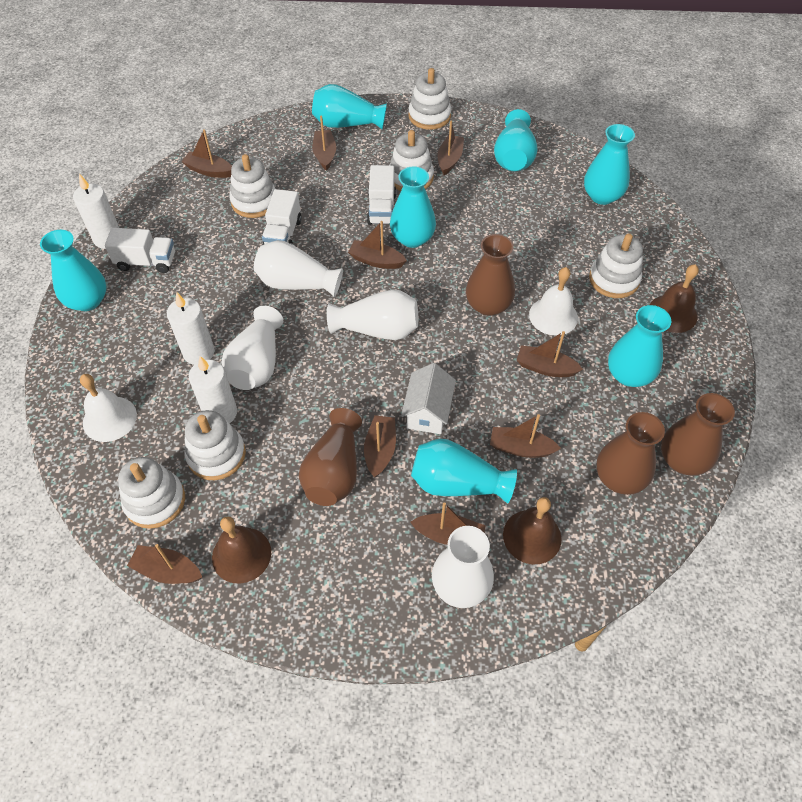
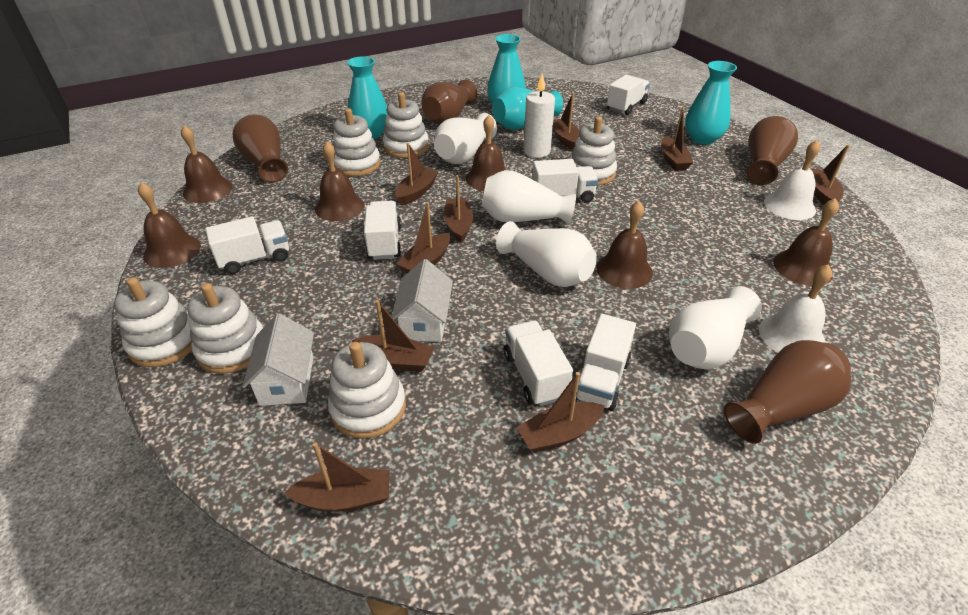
brown bell: [212,516,271,584] [503,497,562,564] [649,264,699,333] = 3 -> [138,182,201,268] [181,125,232,203] [315,141,365,221] [466,115,506,191] [596,201,653,289] [773,198,839,286] = 6
turquoise vase: [40,230,107,311] [312,84,387,129] [390,166,436,248] [411,439,517,504] [494,109,538,172] [584,124,635,205] [608,305,671,387] = 7 -> [347,56,387,139] [487,34,526,104] [492,87,563,130] [685,61,737,145] = 4
white candle: [73,174,119,249] [167,292,214,365] [189,356,237,423] = 3 -> [524,73,555,158] = 1
white house: [401,363,456,434] = 1 -> [242,313,314,406] [392,259,453,342] = 2
white truck: [105,228,175,273] [262,189,302,245] [367,165,396,225] = 3 -> [205,216,289,274] [364,201,401,260] [504,321,573,406] [532,159,598,203] [572,314,636,411] [607,75,650,115] = 6

